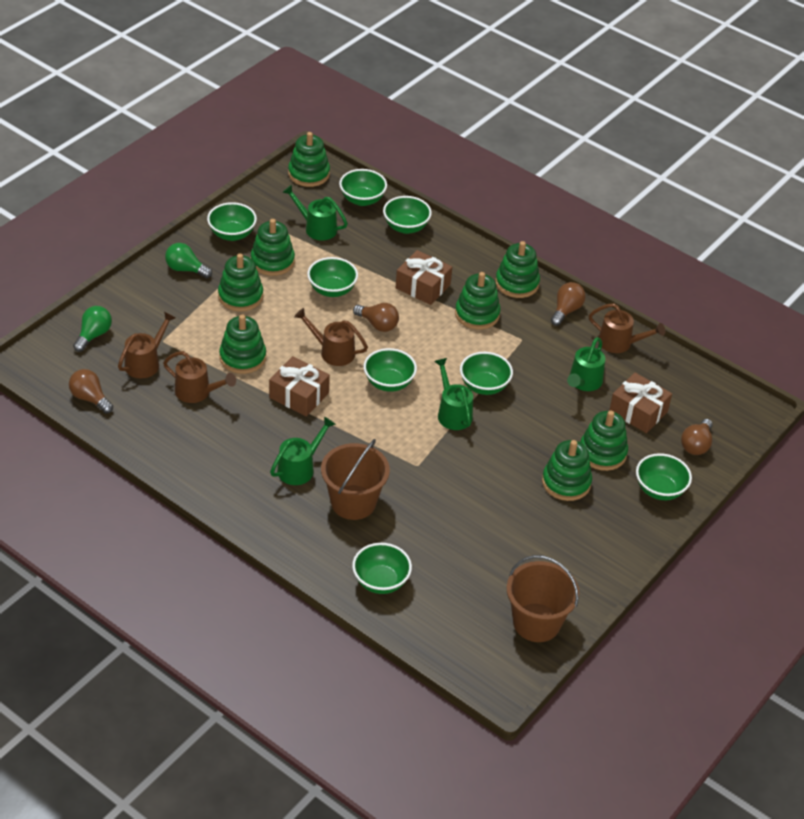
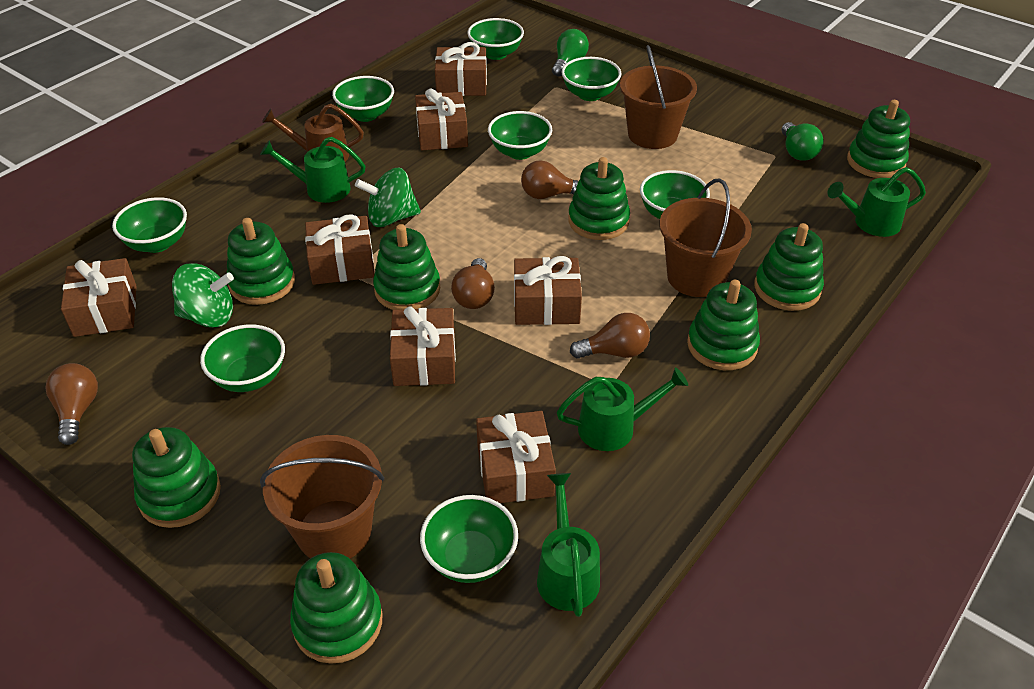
brown bucket: [321,439,390,520] [507,555,579,642] = 2 -> [260,435,384,558] [620,45,697,149] [659,179,752,297] = 3
brown gift: [269,356,330,417] [396,250,452,305] [609,373,672,433] = 3 -> [61,258,136,337] [305,214,374,285] [390,306,456,386] [415,89,468,150] [435,42,487,96] [476,411,556,503] [514,256,582,325] = 7
brown watering can: [118,311,176,378] [163,351,236,403] [294,308,368,366] [589,303,665,353] = 4 -> [262,104,364,162] = 1
green spinning top: none = 0 -> [172,263,234,328] [355,168,421,227] = 2

